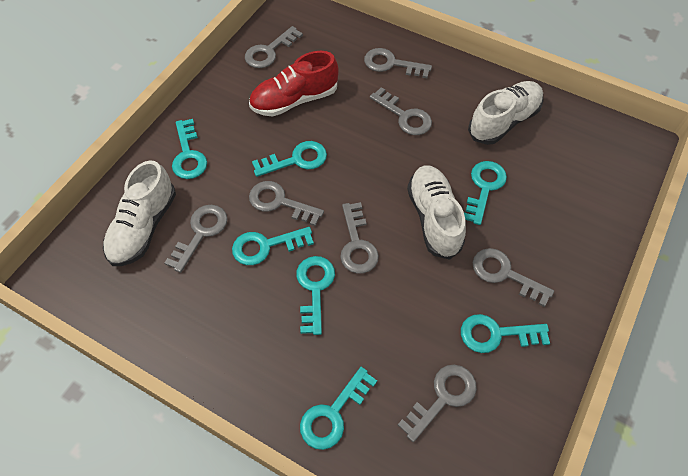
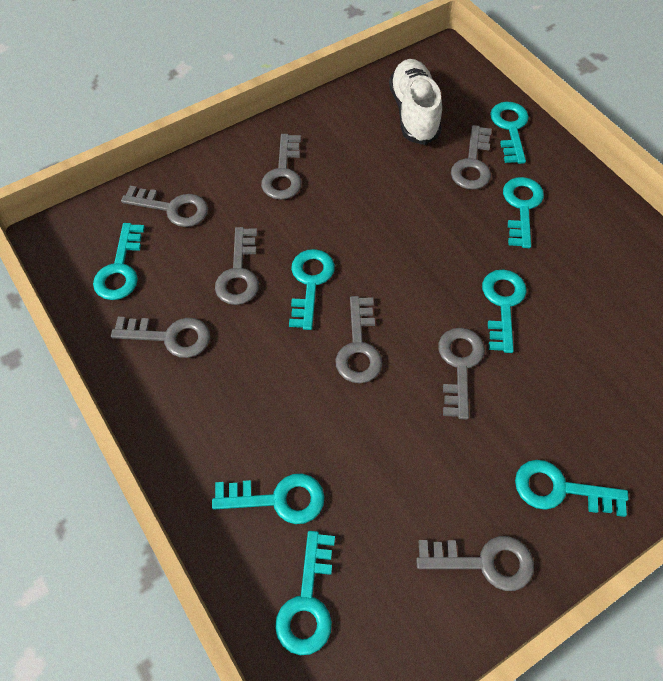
red shoe: [249,51,339,116] = 1 -> none = 0
turquoise key: [172,119,207,179] [232,227,314,265] [252,141,327,177] [296,256,335,335] [300,367,377,450] [461,314,550,353] [464,161,507,225] = 7 -> [93,223,145,300] [212,473,325,524] [275,531,335,655] [289,249,335,330] [482,269,527,353] [490,102,529,164] [503,177,544,248] [515,460,628,517] = 8
white shoe: [103,160,176,266] [407,165,466,260] [468,81,543,145] = 3 -> [389,59,442,145] = 1

